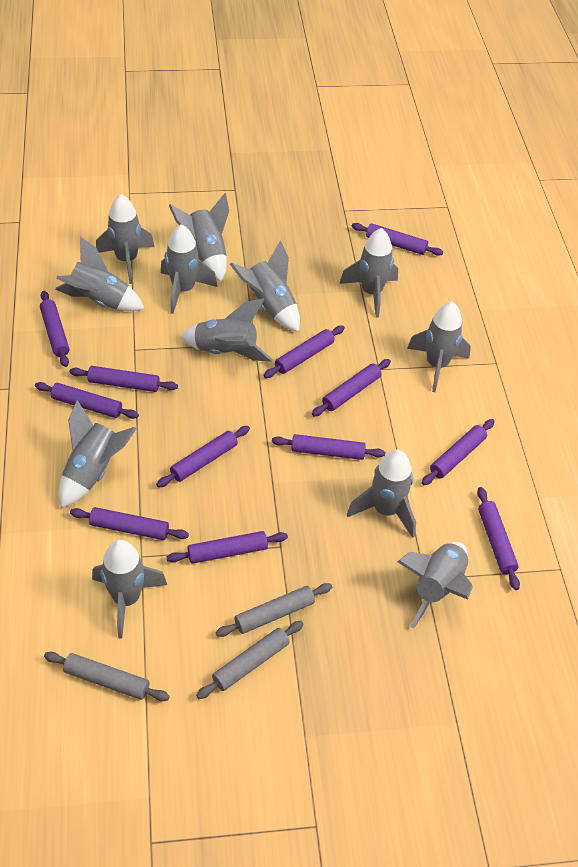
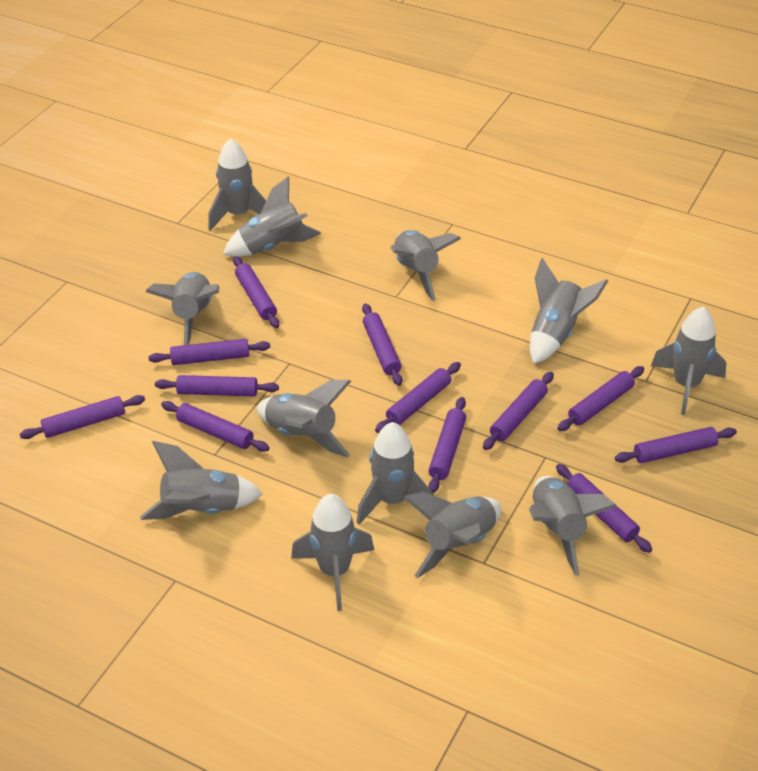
grey rolling pin: [44,652,170,701] [196,621,303,699] [216,583,332,637] = 3 -> none = 0

